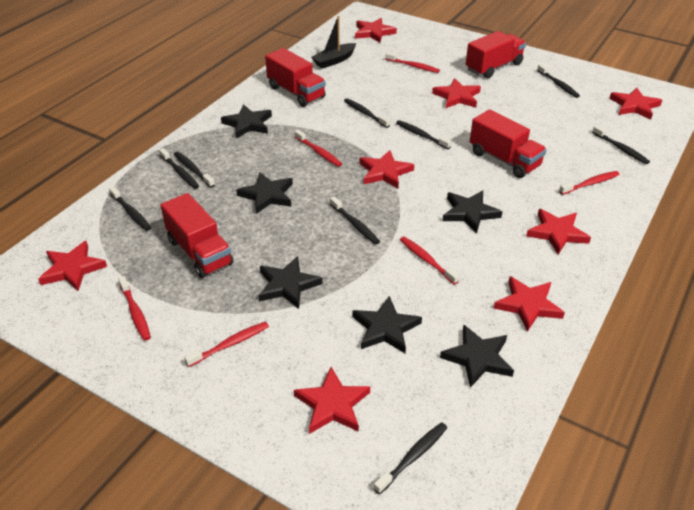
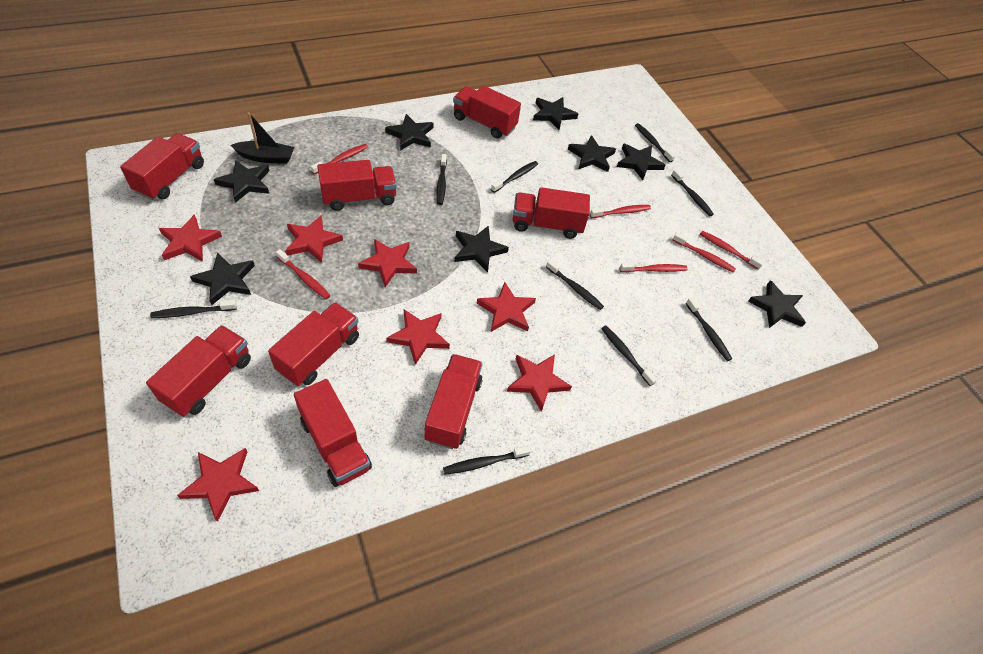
black star: [221,104,272,138] [236,172,293,214] [258,256,323,309] [352,296,422,353] [440,325,514,388] [442,191,502,234] = 6 -> [190,253,255,305] [214,160,270,203] [385,114,434,151] [455,225,509,272] [533,97,578,130] [568,135,616,172] [617,144,666,180] [748,280,806,328] = 8
red star: [38,241,107,291] [294,367,370,434] [355,18,397,43] [360,150,414,188] [432,78,481,108] [494,276,565,332] [526,209,591,255] [609,88,662,120] = 8 -> [159,214,222,262] [177,448,259,522] [285,215,343,263] [358,239,417,287] [386,310,450,365] [477,282,536,332] [507,354,572,412] = 7
red truck: [160,193,233,278] [265,48,326,107] [466,31,526,78] [470,109,547,178] = 4 -> [120,133,204,200] [146,325,251,417] [268,302,359,386] [294,379,372,487] [317,160,397,211] [425,354,483,449] [453,85,521,138] [513,187,590,239] = 8

